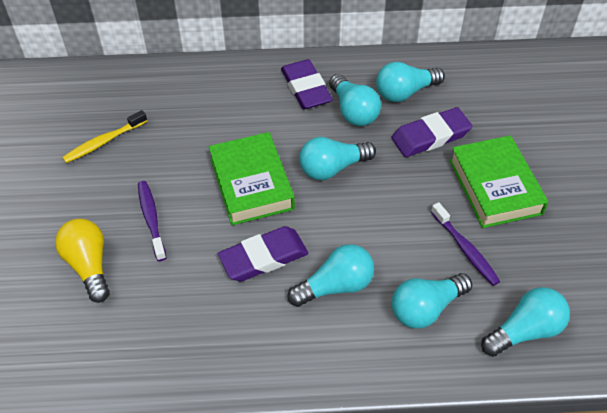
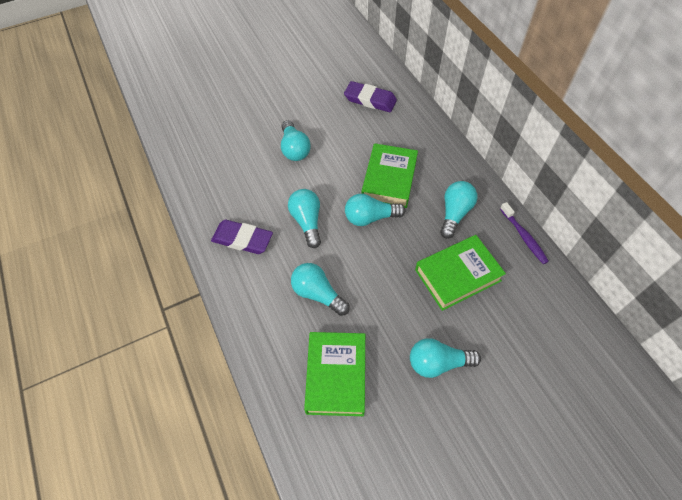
green book: [209,132,295,225] [449,135,548,228] = 2 -> [304,332,365,416] [361,143,418,208] [415,235,506,311] = 3
purple eraser: [218,226,308,281] [281,59,333,109] [391,107,472,157] = 3 -> [211,220,273,254] [344,81,397,112] = 2
purple toothbrush: [138,181,166,261] [431,202,500,286] = 2 -> [500,202,549,264] = 1
yellow light bulb: [55,219,110,303] = 1 -> none = 0
yellow toothbrush: [62,110,147,163] = 1 -> none = 0

